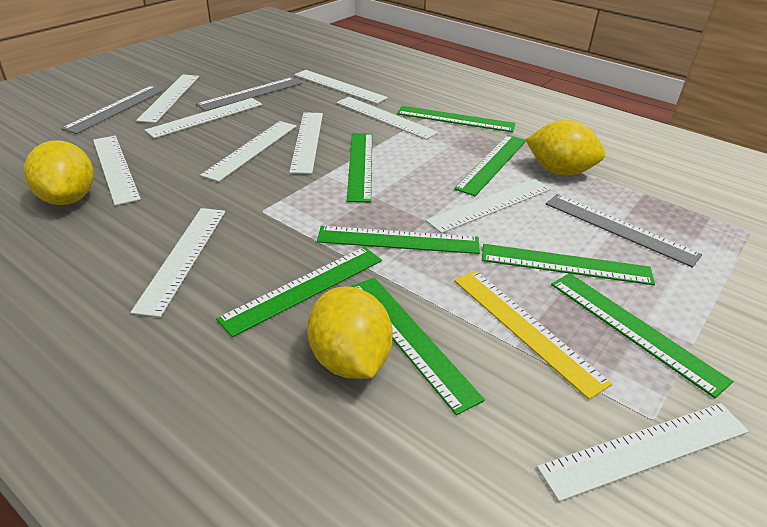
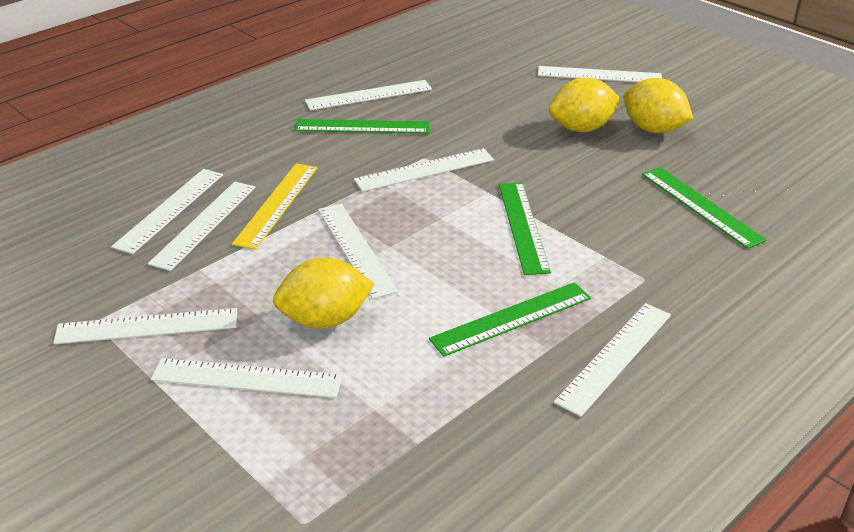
green ruler: [216,247,382,337] [317,226,480,254] [347,133,372,202] [350,277,485,415] [397,106,515,132] [454,135,526,196] [482,244,655,285] [551,273,733,398] = 8 -> [294,119,430,134] [429,282,591,357] [499,182,551,275] [642,167,767,249] = 4
grey ruler: [61,85,166,134] [196,77,302,111] [546,194,702,268] = 3 -> none = 0
white ruler: [93,136,141,206] [130,208,225,317] [136,74,199,123] [145,98,262,138] [200,121,296,182] [289,112,323,174] [294,70,388,104] [336,97,438,140] [426,179,551,233] [537,403,749,502] = 10 -> [53,308,237,344] [111,169,223,254] [148,182,255,271] [151,358,343,398] [305,80,432,110] [318,204,398,299] [354,148,494,192] [538,66,662,82] [554,303,671,417] = 9

